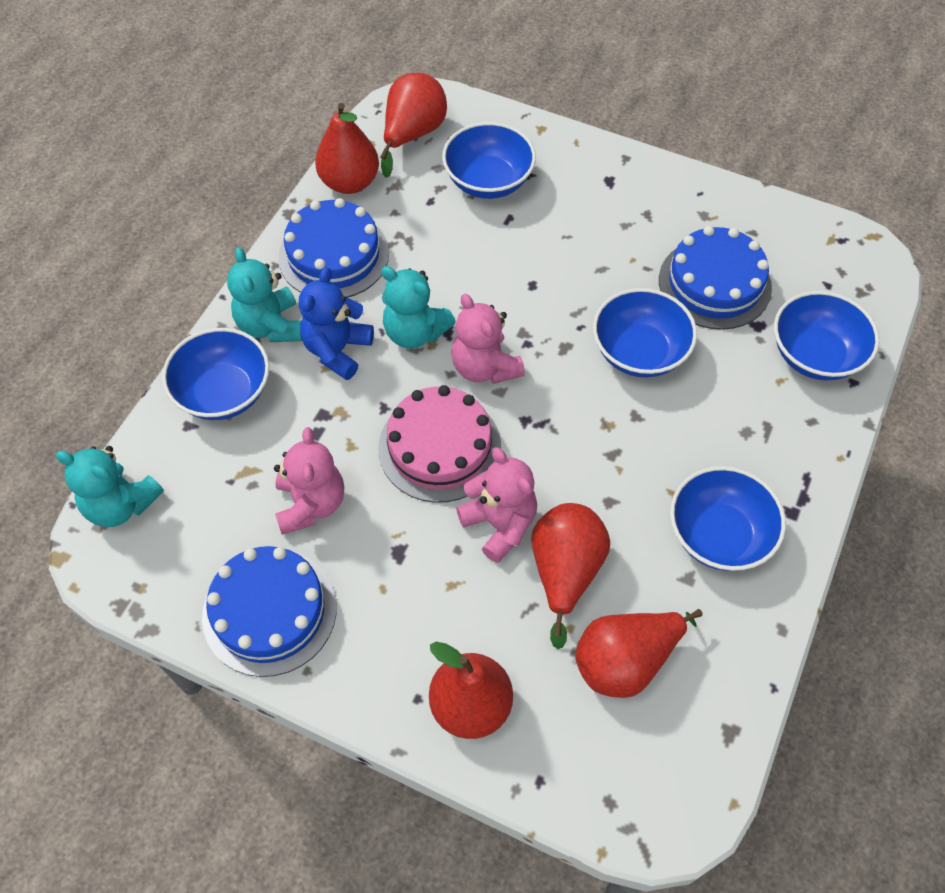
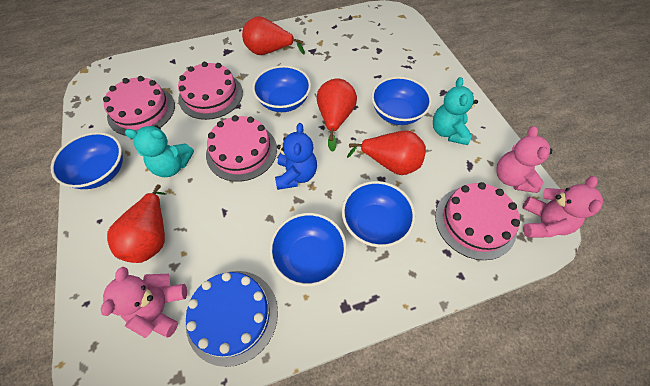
blue cake: [202,546,337,677] [278,198,389,298] [659,226,772,330] = 3 -> [186,271,278,367] = 1
pink cake: [378,385,501,503] = 1 -> [103,76,175,136] [178,62,243,120] [206,115,277,182] [435,182,520,260] = 4
red pear: [315,103,379,194] [380,73,447,178] [429,642,513,739] [531,503,610,649] [575,609,703,698] = 5 -> [107,184,167,263] [242,16,305,55] [317,78,357,152] [347,130,426,175] = 4
turquoise teddy bear: [56,446,164,527] [227,247,302,342] [381,266,456,348] = 3 -> [125,125,194,177] [433,77,478,145] = 2

